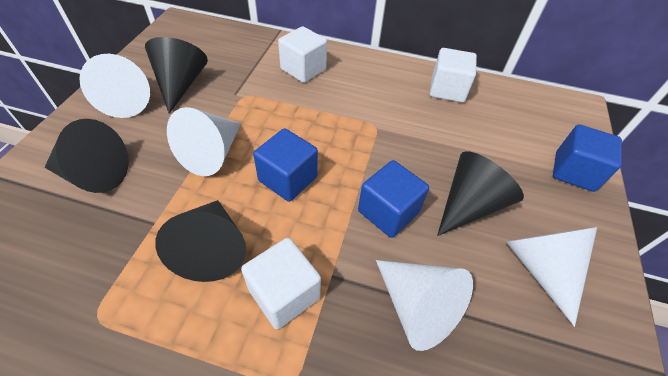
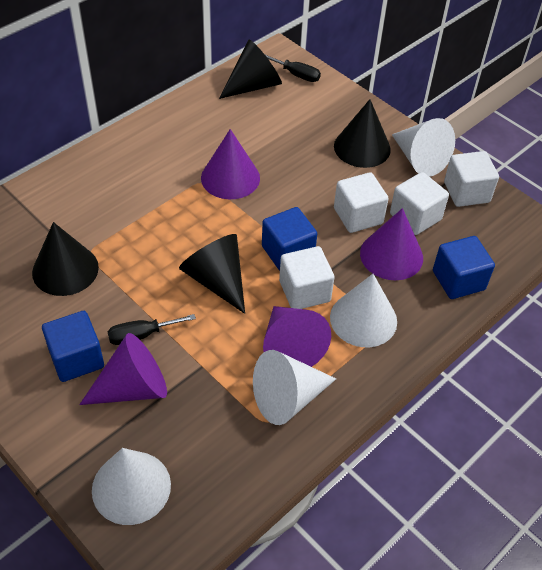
black screwdriver: none = 0 -> [107,314,196,345] [265,55,321,82] = 2
purple cone: none = 0 -> [79,333,167,405] [201,129,260,199] [263,306,331,367] [360,208,423,280] = 4
white cube: [241,238,321,329] [278,26,327,83] [430,48,477,103] = 3 -> [279,246,335,309] [334,172,389,233] [390,172,449,235] [444,151,499,207] = 4

